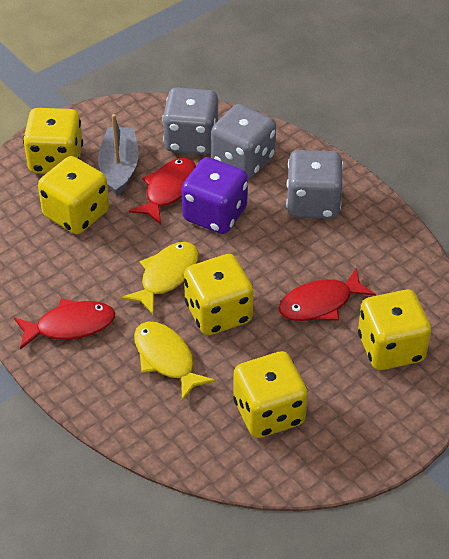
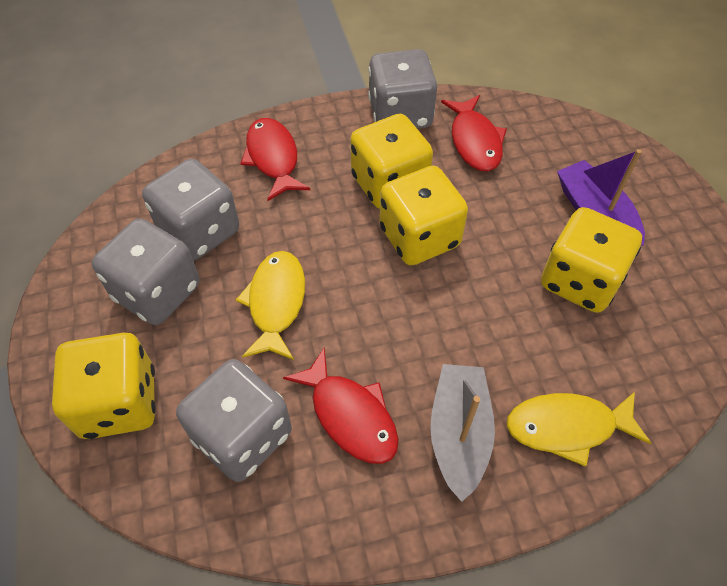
grey dice: [162,87,219,155] [211,104,276,179] [286,150,343,219] = 3 -> [92,218,199,325] [142,159,239,261] [176,359,292,482] [368,49,437,129] = 4
purple boat: none = 0 -> [557,149,645,246] = 1
purple dice: [181,157,248,234] = 1 -> none = 0
yellow dice: [23,108,83,174] [38,156,109,234] [184,254,253,335] [233,351,308,438] [358,290,431,370] = 5 -> [52,333,156,439] [350,114,433,209] [379,166,468,265] [541,207,642,313] = 4

